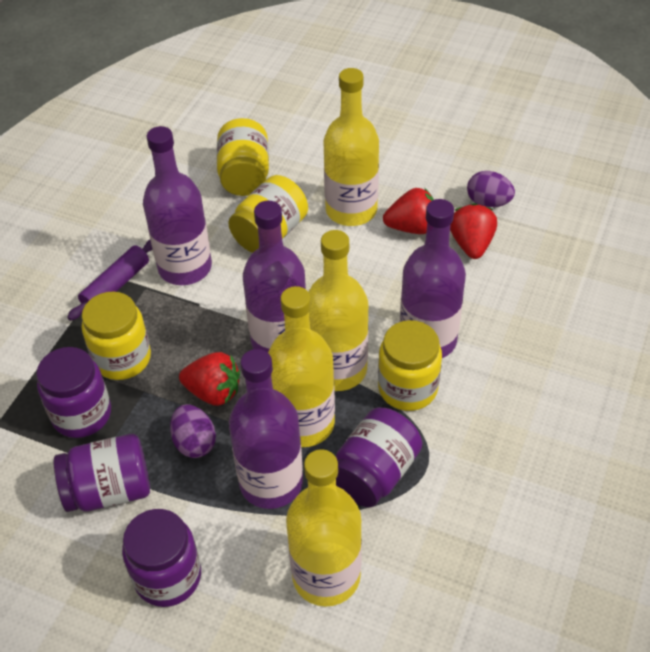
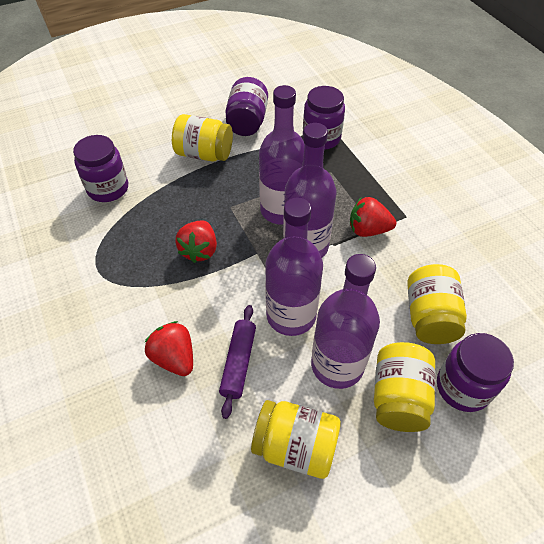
purple egg: [170,404,216,458] [467,171,515,207] = 2 -> none = 0
yellow bottle: [268,286,335,447] [286,449,362,607] [309,230,369,391] [324,68,379,226] = 4 -> none = 0

